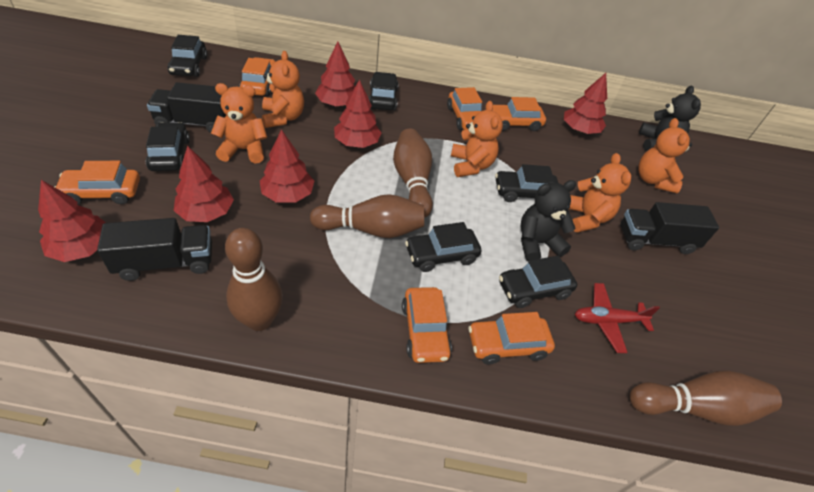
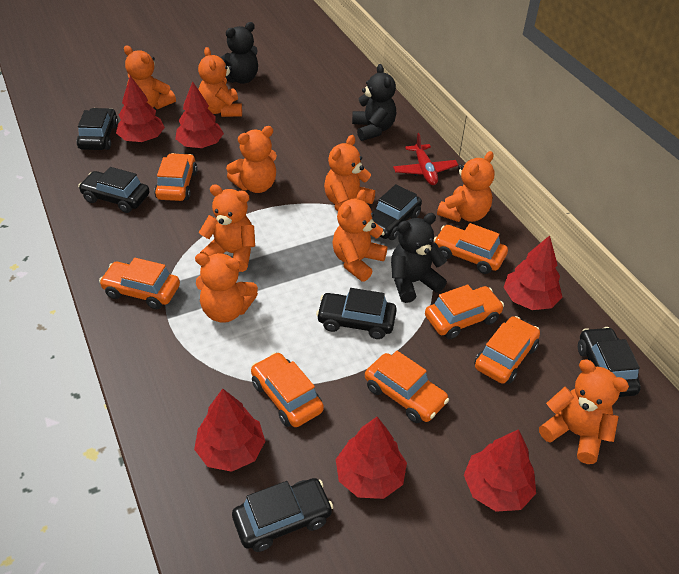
black teddy bear: [521,180,576,261] [639,85,701,151] = 2 -> [220,22,258,84] [352,64,396,141] [391,213,447,303] = 3
black truck: [97,218,212,281] [147,82,226,133] [620,202,719,254] = 3 -> none = 0
brown bowling pin: [225,228,283,331] [310,194,424,238] [393,129,433,218] [629,370,782,426] = 4 -> none = 0
orange car: [55,161,140,205] [239,57,276,96] [402,287,452,363] [447,87,482,130] [468,312,555,365] [492,97,546,131] = 6 -> [99,258,180,309] [154,153,197,201] [251,352,324,427] [365,351,449,423] [425,285,504,339] [434,223,508,274] [474,316,540,384] = 7
orange teddy bear: [211,83,267,163] [262,51,304,128] [451,101,503,177] [569,153,631,232] [638,118,692,193] = 5 -> [124,45,176,109] [195,253,258,323] [198,47,242,117] [199,184,255,272] [226,126,277,193] [324,135,375,211] [332,190,387,282] [437,151,495,222] [539,359,629,464] = 9

